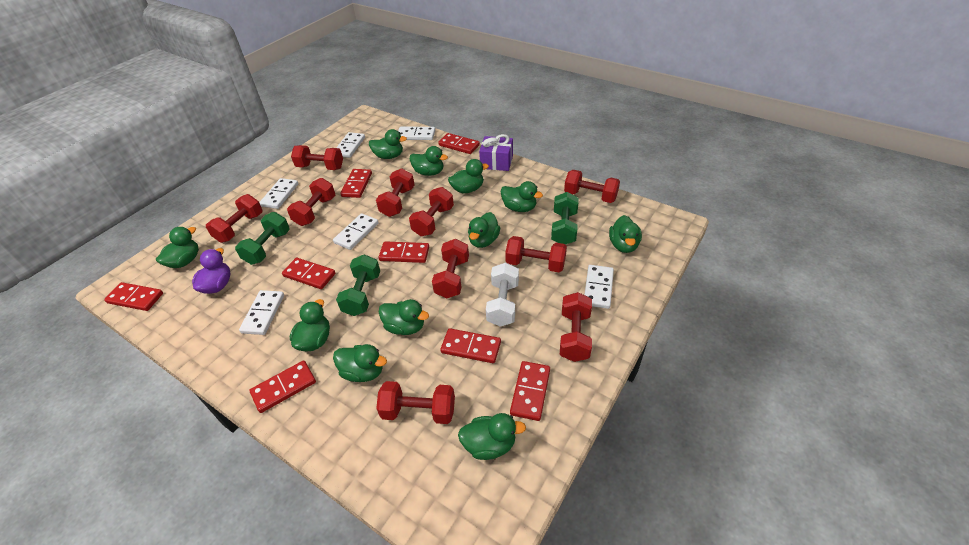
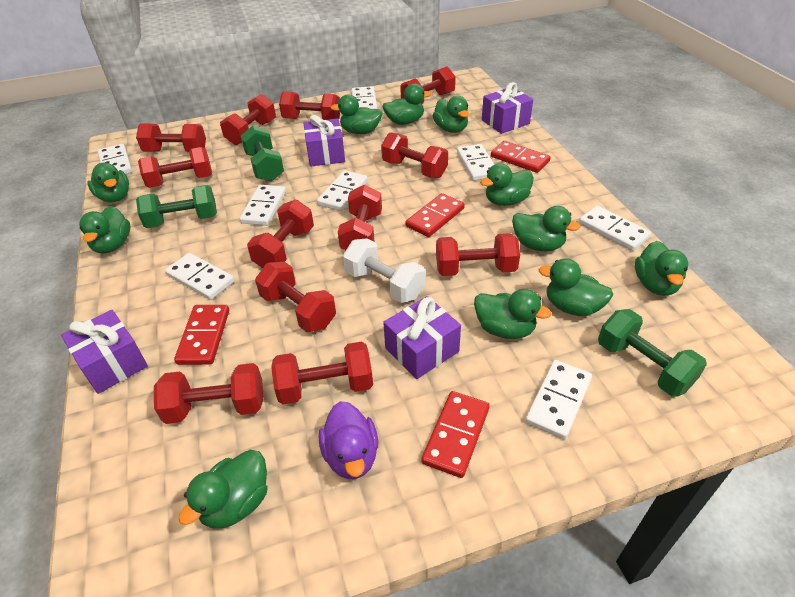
purple gift: [479,134,513,171] = 1 -> [61,310,148,394] [304,115,345,167] [383,296,461,379] [482,82,533,134] = 4
red domino: [104,282,163,311] [249,360,316,413] [282,258,335,289] [340,169,372,198] [379,241,429,263] [438,133,480,154] [440,328,501,363] [510,361,550,421] = 8 -> [174,305,229,365] [406,193,465,237] [421,391,490,478] [491,141,551,173] = 4
red dumbbell: [206,194,263,243] [287,178,335,226] [291,145,343,170] [376,168,414,217] [376,381,455,424] [409,187,454,236] [432,239,469,298] [505,236,567,272] [560,292,592,362] [564,170,620,203] = 10 -> [136,123,206,152] [138,147,212,188] [154,363,263,424] [220,94,276,145] [247,200,314,268] [255,262,336,333] [271,342,373,404] [279,91,340,120] [338,185,382,250] [381,132,448,178] [400,66,456,104] [436,233,520,276] = 12
white domino: [239,290,284,335] [259,178,298,209] [333,213,379,250] [336,132,365,158] [398,127,435,140] [584,265,614,309] = 6 -> [98,144,132,174] [165,253,234,300] [240,185,286,226] [317,170,368,211] [352,86,377,109] [457,144,495,181] [525,360,592,439] [579,206,651,251] = 8

